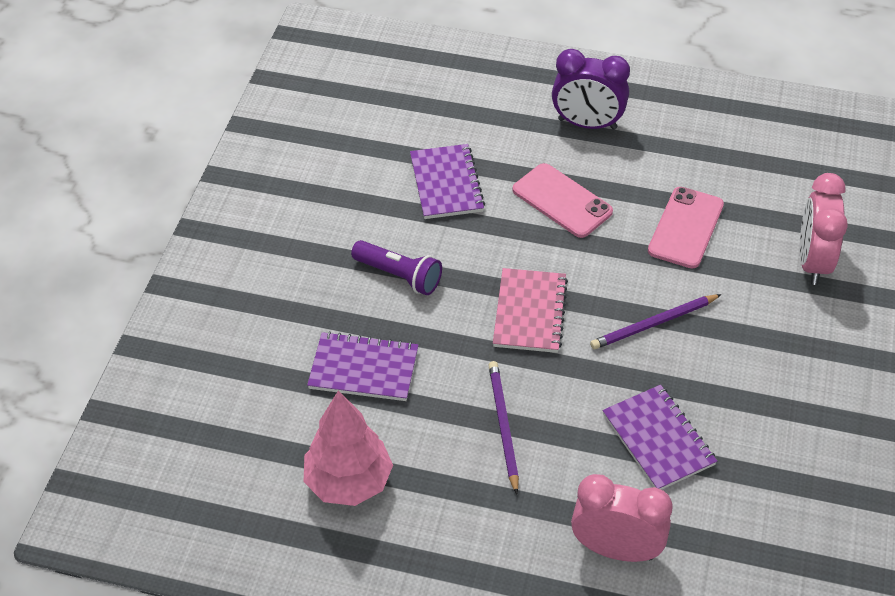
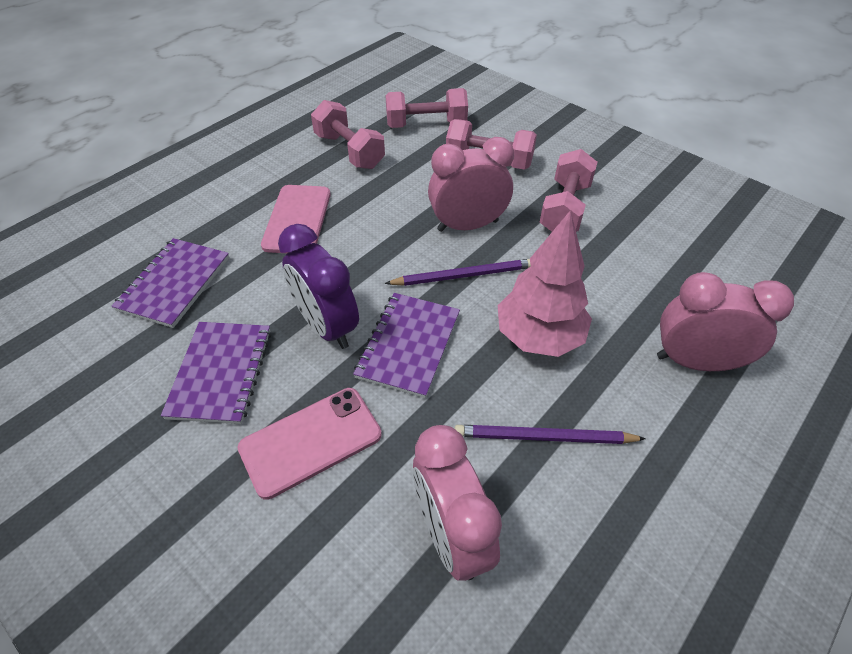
pink clock: [571,474,673,562] [800,173,848,285] = 2 -> [413,425,502,581] [428,137,514,232] [657,272,794,371] = 3
pink dumbbell: none = 0 -> [311,100,385,169] [385,88,468,128] [446,119,537,170] [540,149,598,232] = 4
pink notebook: [493,268,568,353] = 1 -> none = 0
purple flashlight: [351,240,442,295] = 1 -> none = 0

